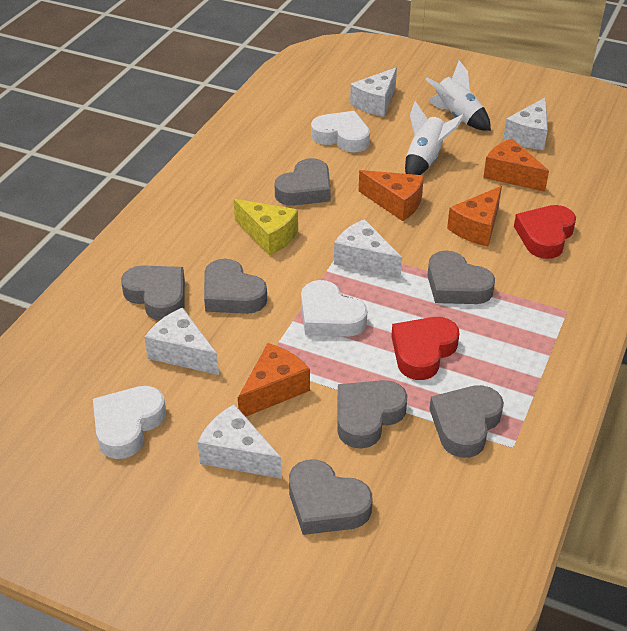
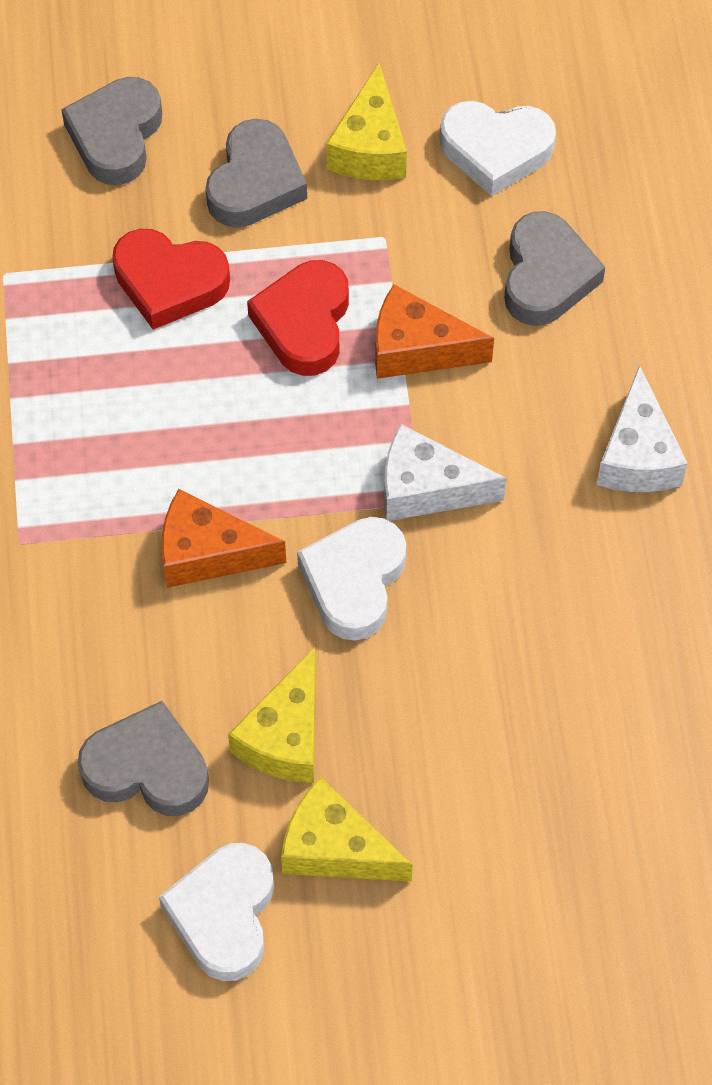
grey heart: [121,265,185,321] [204,259,267,314] [274,158,331,206] [289,459,373,535] [338,380,408,449] [427,250,495,304] [429,385,504,458] = 7 -> [61,77,162,185] [78,701,209,816] [205,119,307,228] [504,211,605,326] = 4
orange cheese: [238,343,310,417] [359,170,424,221] [447,186,502,247] [483,139,549,192] = 4 -> [161,489,286,588] [375,284,494,379] = 2
white cheese: [144,308,219,375] [198,404,282,479] [334,219,402,279] [350,67,397,117] [503,97,548,150] = 5 -> [384,424,507,521] [596,365,688,492] = 2
white rocket: [405,101,465,175] [425,60,491,131] = 2 -> none = 0
yellow cheese: [234,199,298,255] = 1 -> [228,647,316,783] [281,777,413,882] [326,63,407,180] = 3

